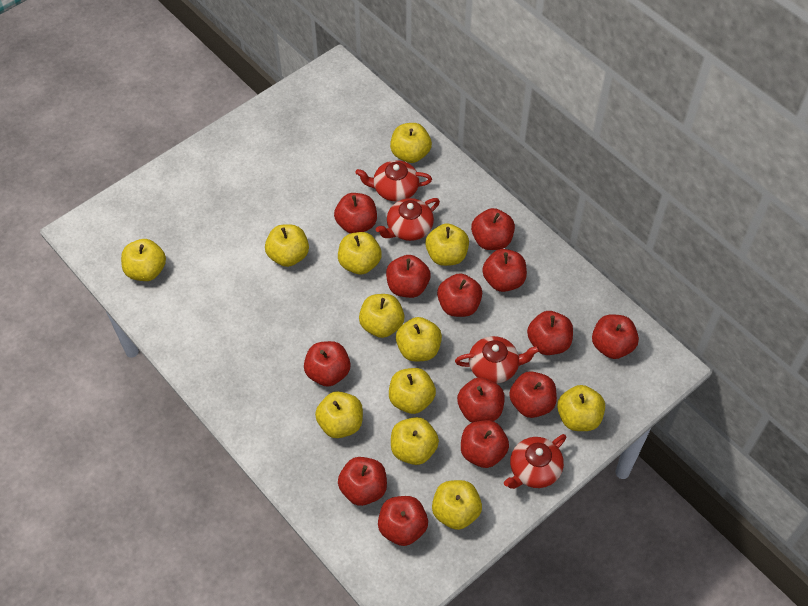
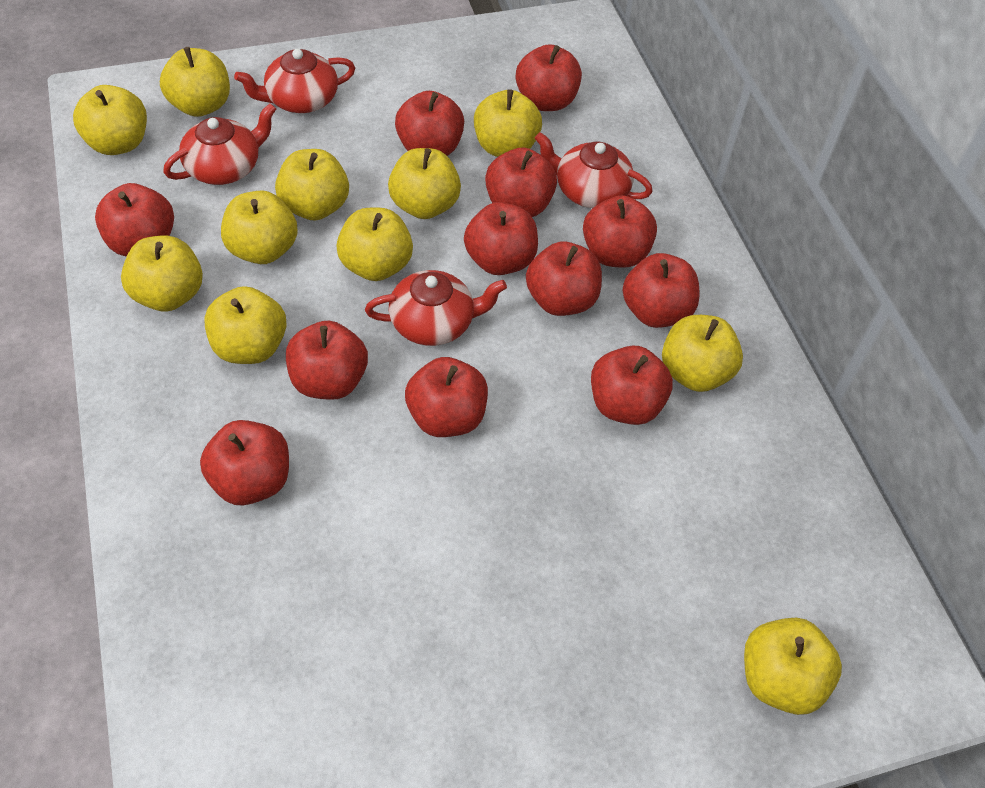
red apple: [304,341,351,387] [334,193,377,234] [338,457,387,506] [378,496,428,546] [386,255,431,298] [437,273,482,317] [457,377,505,423] [461,420,509,468] [471,208,515,250] [482,249,527,292] [509,371,557,418] [527,311,573,355] [592,314,639,359] = 13 -> [95,183,174,257] [200,420,289,505] [286,321,368,400] [395,91,464,156] [405,357,488,437] [464,202,538,275] [485,148,557,217] [516,44,582,111] [526,241,602,316] [583,195,657,268] [591,345,673,425] [623,253,699,328] = 12
yellow apple: [121,239,166,281] [265,225,309,267] [315,391,363,438] [338,232,382,274] [359,294,405,338] [389,368,436,414] [390,123,432,163] [391,417,439,465] [396,317,442,362] [425,223,469,266] [432,480,482,530] [557,385,605,431] = 12 -> [73,85,147,155] [121,235,203,311] [160,47,230,117] [204,286,287,364] [221,191,298,264] [275,149,349,221] [336,208,413,281] [388,148,461,219] [474,89,542,157] [662,315,743,392] [744,618,842,715] = 11

